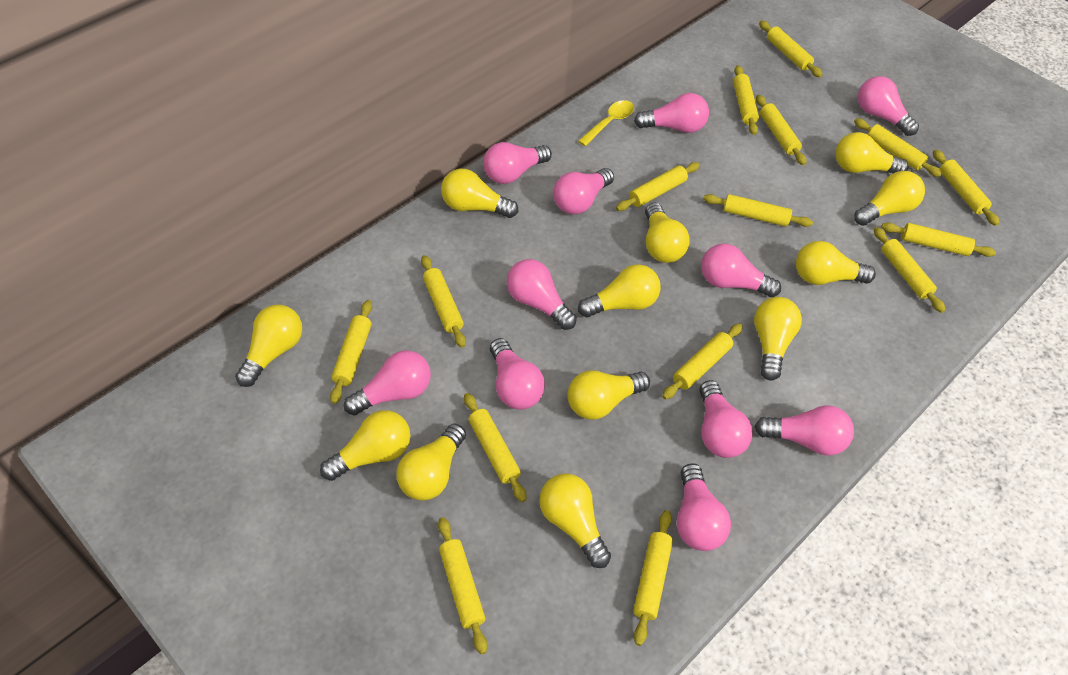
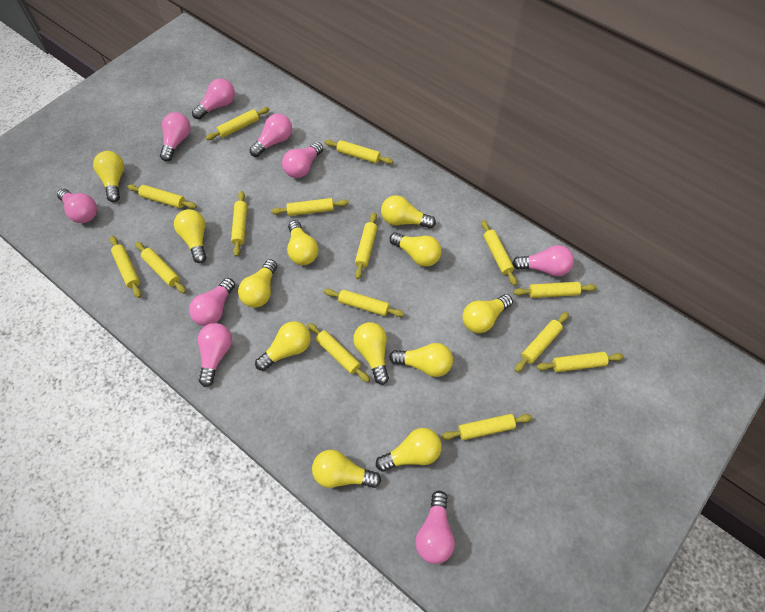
pink light bulb: [344,350,431,415] [483,142,552,184] [490,338,545,410] [507,259,577,330] [553,168,614,214] [634,93,709,133] [677,463,731,551] [699,380,752,458] [701,243,781,297] [755,405,854,455] [858,76,919,136] = 11 -> [57,189,97,223] [160,112,191,162] [189,278,235,326] [192,78,235,120] [198,323,232,387] [249,114,292,157] [282,142,323,178] [415,491,455,564] [512,245,574,276] = 9
yellow spoon: [578,100,634,146] = 1 -> none = 0

